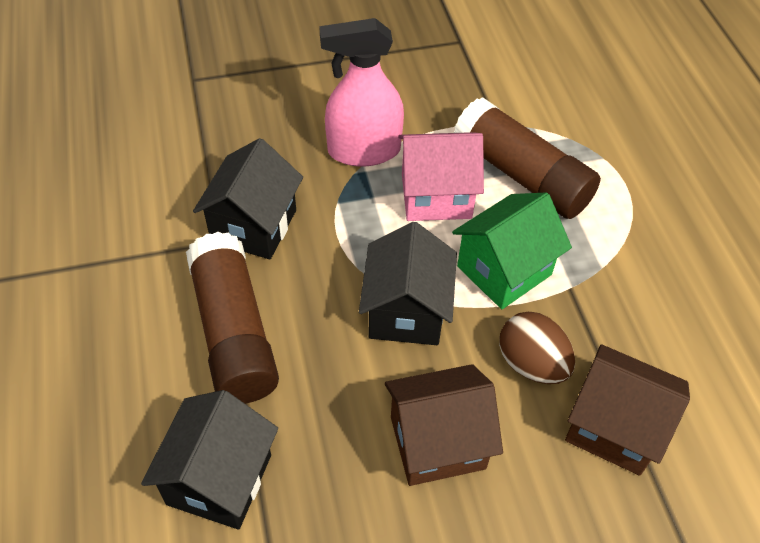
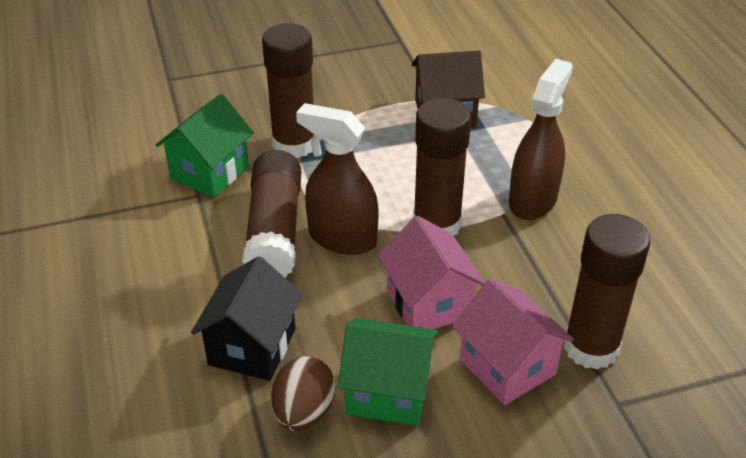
black house: [141,390,278,529] [193,138,303,259] [359,222,457,345] = 3 -> [191,256,303,381] = 1
brown glue stick: [186,232,279,404] [454,97,601,219] = 2 -> [242,150,301,278] [262,23,314,158] [413,98,471,236] [564,214,651,370] = 4
brown house: [384,364,503,486] [565,344,690,476] = 2 -> [412,50,485,127] = 1
brown spray bottle: none = 0 -> [296,103,379,255] [509,59,573,220] = 2
green house: [452,192,572,309] = 1 -> [156,94,254,197] [338,318,438,426] = 2
pink house: [398,132,484,221] = 1 -> [378,216,485,329] [452,278,574,405] = 2
pink spray bottle: [319,18,404,167] = 1 -> none = 0

